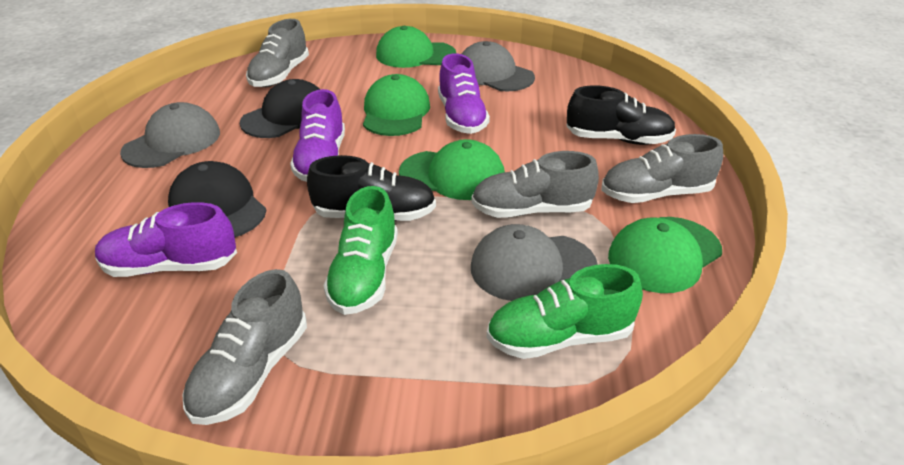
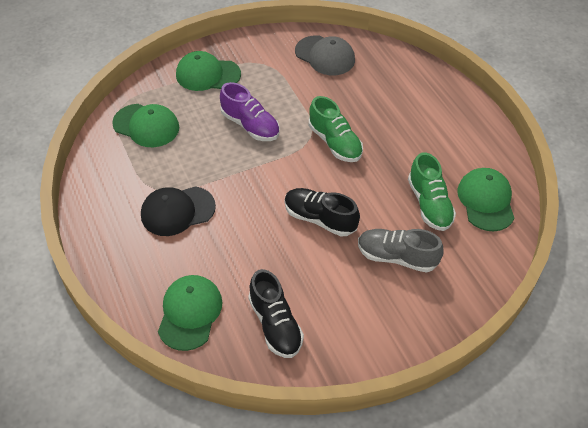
black cap: [168,161,266,237] [240,79,321,138] = 2 -> [141,186,216,236] = 1
grey cap: [120,102,220,168] [461,41,535,91] [471,224,598,301] = 3 -> [295,35,355,75] = 1
grey shoe: [182,269,307,425] [246,19,309,87] [471,151,599,218] [601,134,723,203] = 4 -> [358,229,444,273] = 1
purple shoe: [95,202,237,277] [290,89,345,182] [438,53,490,134] = 3 -> [220,82,280,141] = 1

